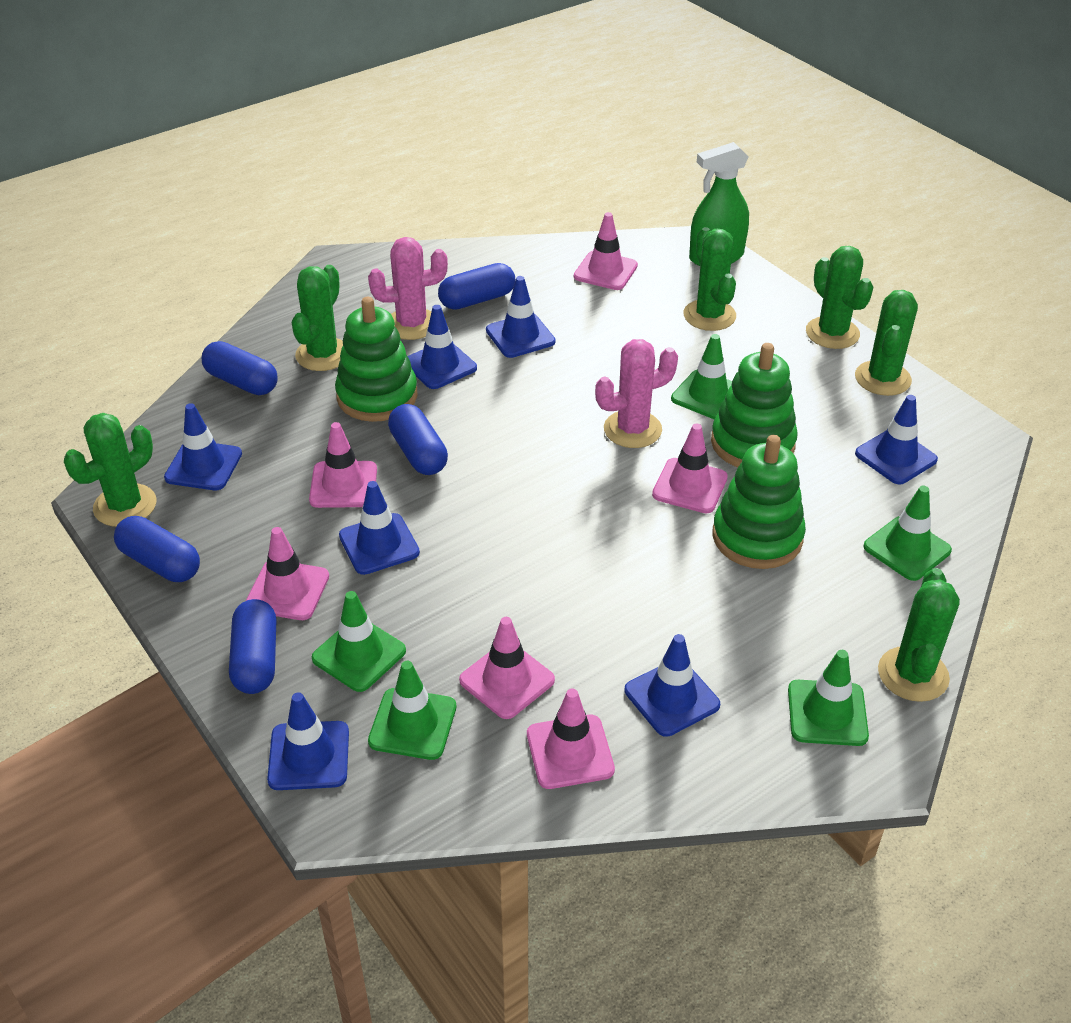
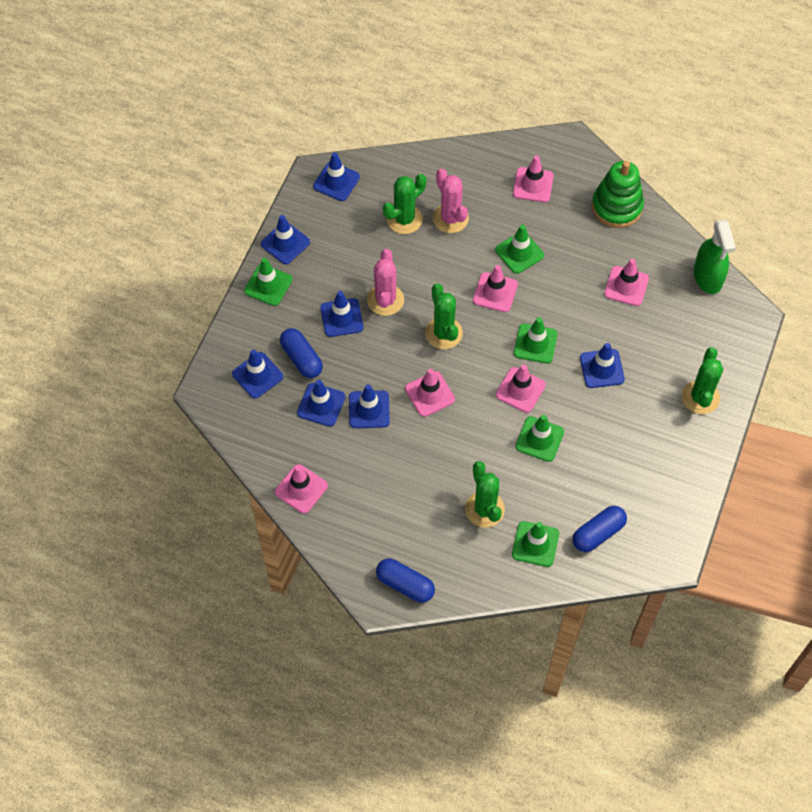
blue capsule: [114,516,200,582] [202,341,278,395] [229,599,277,694] [388,404,448,475] [438,263,515,310] = 5 -> [280,328,323,378] [376,559,435,603] [573,506,627,552] = 3
green cactus: [64,413,156,527] [292,265,343,371] [683,227,736,331] [806,246,873,349] [855,290,918,396] [878,568,960,702] = 6 -> [383,174,426,234] [425,283,463,349] [465,461,505,527] [682,347,723,414] = 4
green stacking toy: [335,297,418,422] [711,343,798,467] [712,435,806,569] = 3 -> [592,161,644,228] = 1

